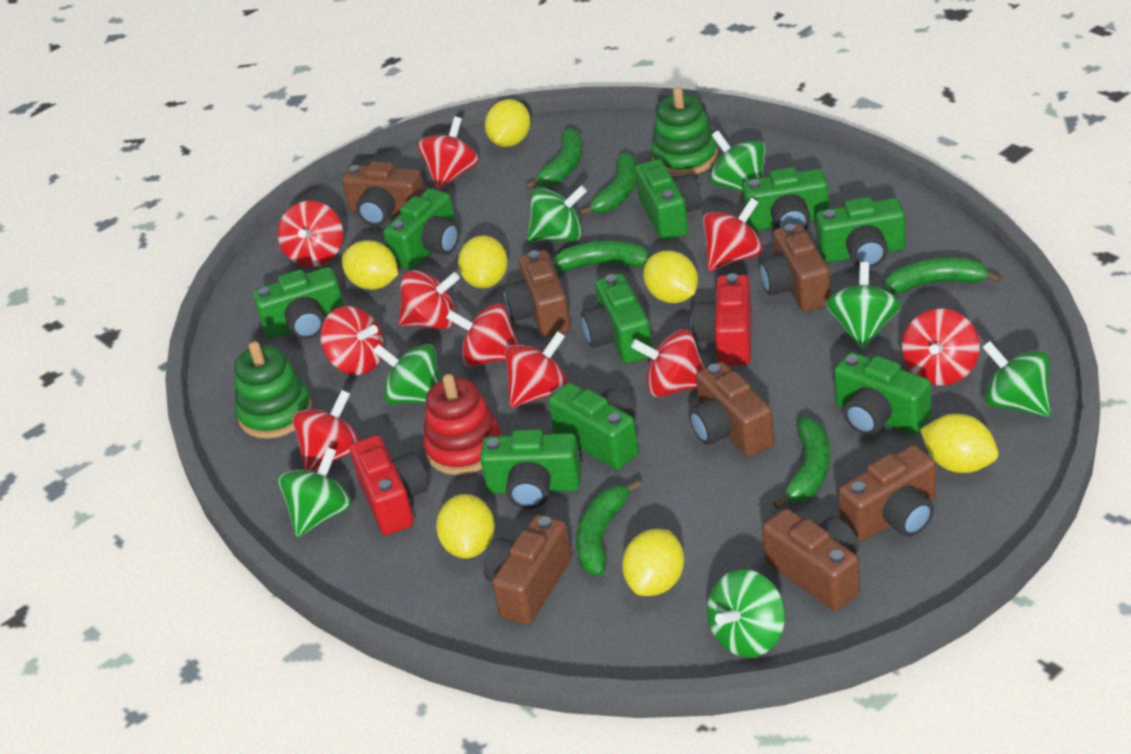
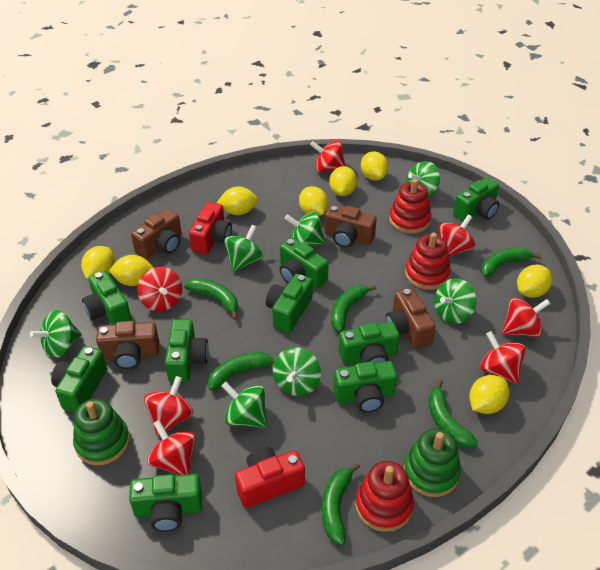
brown camera: [342,161,425,226] [483,515,572,625] [503,250,571,338] [689,362,774,457] [759,224,831,312] [762,509,860,611] [838,445,936,542] = 7 -> [96,321,159,369] [131,209,181,259] [325,205,377,248] [386,288,435,349] = 4
red spinning top: [278,201,343,267] [292,390,360,472] [320,306,384,375] [398,270,460,330] [418,117,479,190] [446,303,519,367] [505,331,568,408] [631,329,705,397] [702,198,763,271] [902,309,979,385] = 10 -> [137,267,182,311] [144,376,193,437] [147,420,196,475] [310,140,346,172] [438,215,475,256] [480,331,526,384] [502,298,551,337] = 7
red stacking toy: [423,374,501,475] = 1 -> [355,461,414,532] [389,179,431,234] [405,233,451,290] = 3
yellow lemon: [342,240,398,290] [436,494,495,559] [458,236,508,288] [485,99,531,147] [622,529,684,596] [643,250,698,303] [920,414,999,473] = 7 -> [81,246,115,279] [109,255,154,286] [217,186,258,215] [299,186,328,216] [329,166,357,196] [361,151,389,181] [469,375,509,414] [517,264,552,298] = 8

